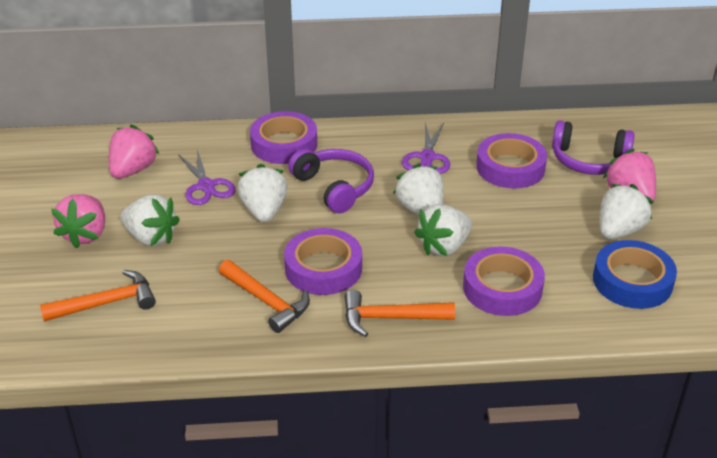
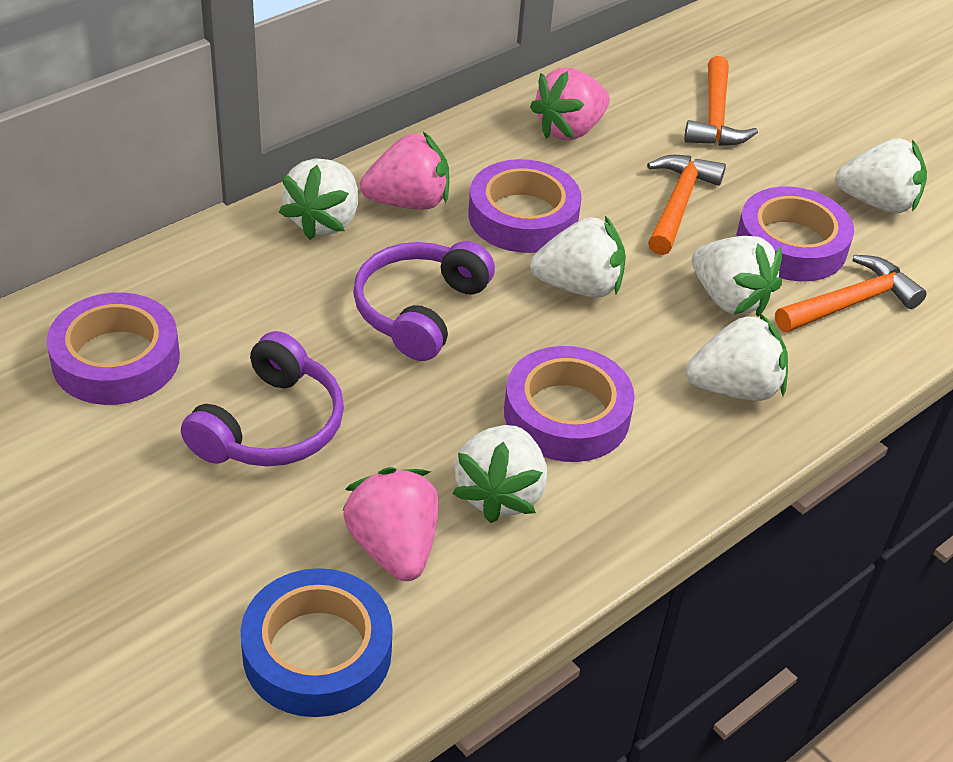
purple scissors: [178,150,236,205] [402,123,450,174] = 2 -> none = 0
white strawberry: [120,194,180,246] [237,164,288,222] [393,164,444,216] [414,204,472,256] [600,184,653,239] = 5 -> [279,158,358,240] [452,425,547,523] [530,216,626,298] [686,313,788,401] [692,236,782,316] [835,138,927,213] = 6

